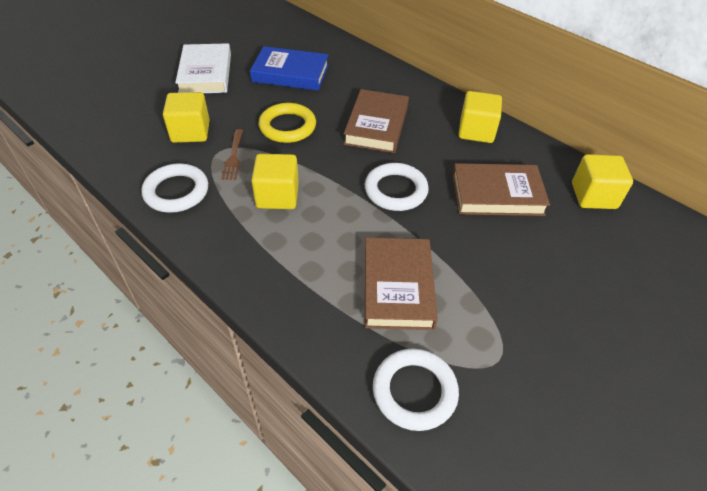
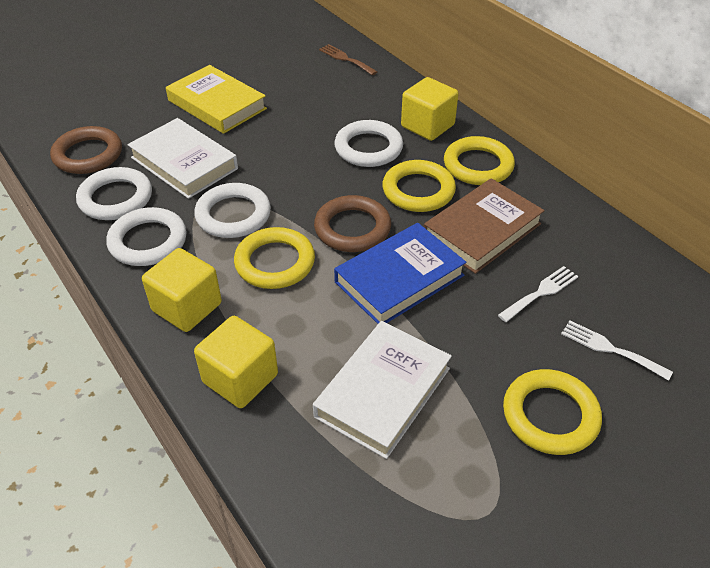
brown book: [344,89,409,153] [365,238,438,330] [452,163,550,216] = 3 -> [424,178,545,274] = 1
brown ring: none = 0 -> [50,126,122,174] [314,195,391,252] = 2
white book: [175,43,231,93] = 1 -> [128,118,238,199] [313,321,452,459] = 2
white fork: none = 0 -> [498,266,578,322] [561,320,673,381] = 2
white ring: [141,163,208,213] [365,163,429,211] [373,348,459,431] = 3 -> [76,167,152,220] [106,207,187,266] [194,183,271,238] [335,120,403,167] = 4
yellow book: none = 0 -> [166,65,267,134] = 1
yellow cube: [163,92,210,143] [251,154,299,209] [458,91,502,143] [572,154,633,209] = 4 -> [142,248,222,332] [194,316,278,408] [401,77,458,141] = 3
yellow ring: [258,103,316,143] = 1 -> [234,227,315,289] [382,160,456,212] [444,136,515,185] [503,369,602,455] = 4

